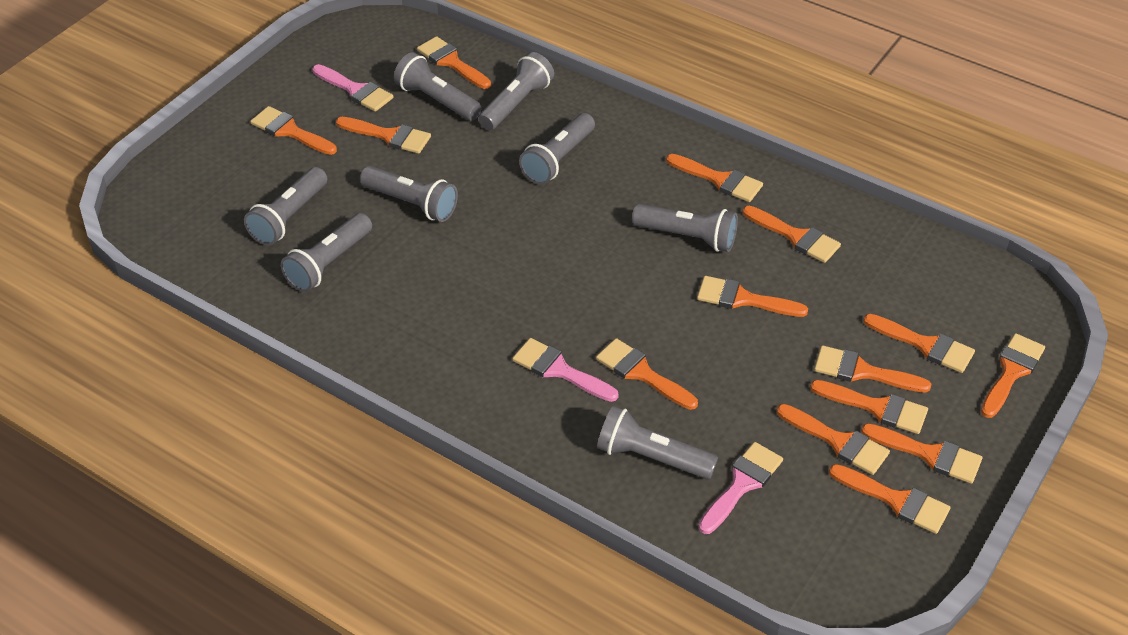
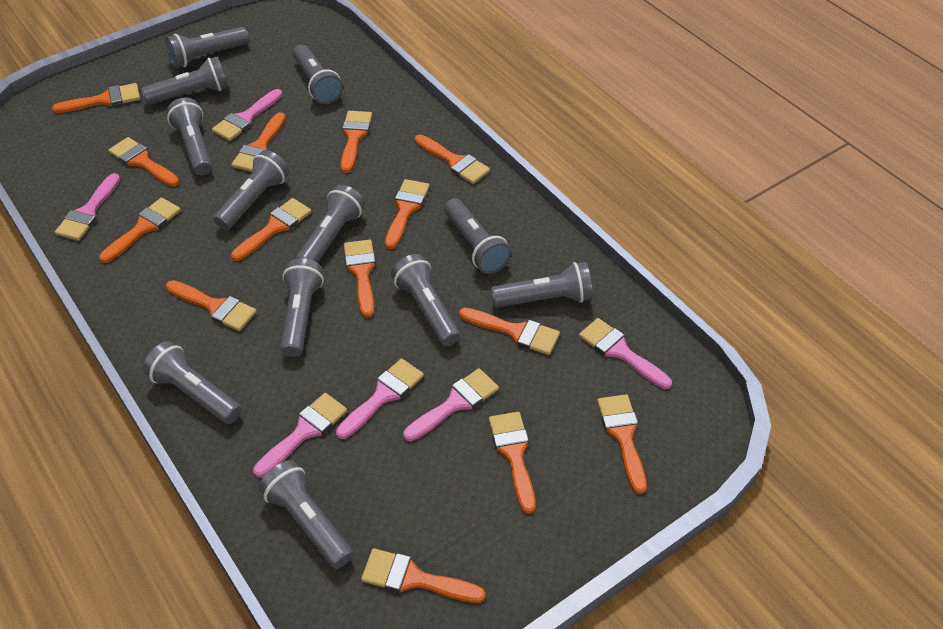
grey flashlight: [244,167,328,245] [281,213,372,292] [360,166,458,222] [394,52,482,121] [478,52,554,130] [519,113,595,184] [597,406,718,479] [632,204,738,252] = 8 -> [141,56,229,105] [143,341,242,424] [166,27,249,68] [167,98,212,175] [213,150,289,230] [259,460,353,569] [280,258,324,357] [293,45,343,104] [296,185,365,263] [391,254,460,346] [444,198,511,274] [491,262,593,308] = 12
pink brush: [312,64,393,112] [512,338,619,402] [699,442,783,534] = 3 -> [55,173,120,240] [212,89,282,141] [253,393,347,477] [336,358,424,439] [403,368,499,441] [579,318,672,389] = 6

